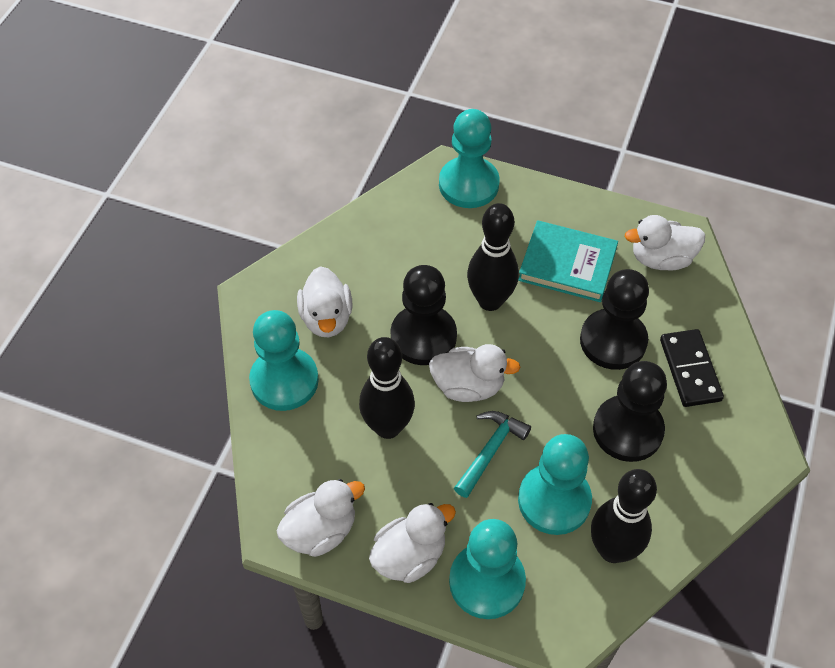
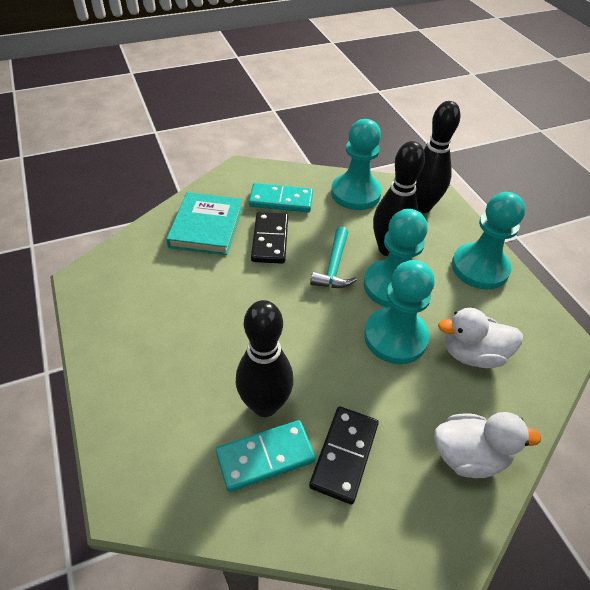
black domino: [660,329,724,407] = 1 -> [251,212,288,264] [309,406,379,504] = 2
black pawn: [390,265,457,365] [580,269,649,370] [593,361,667,462] = 3 -> none = 0
turquoise domino: none = 0 -> [216,420,316,492] [249,183,313,212] = 2
white duck: [276,479,365,557] [297,266,353,337] [369,503,456,583] [429,344,521,402] [625,215,705,271] = 5 -> [434,412,541,478] [438,308,523,368] = 2

